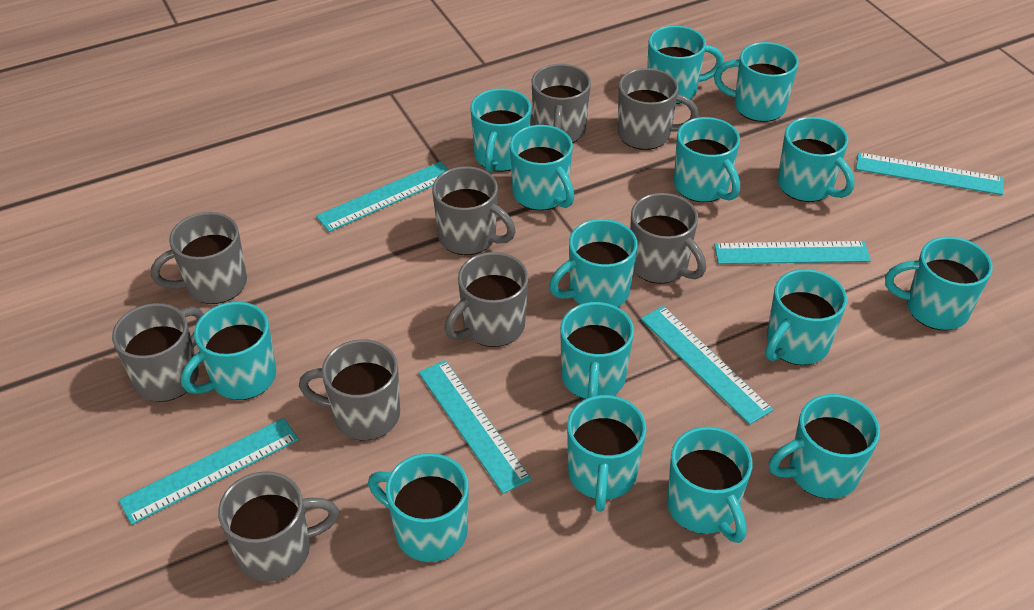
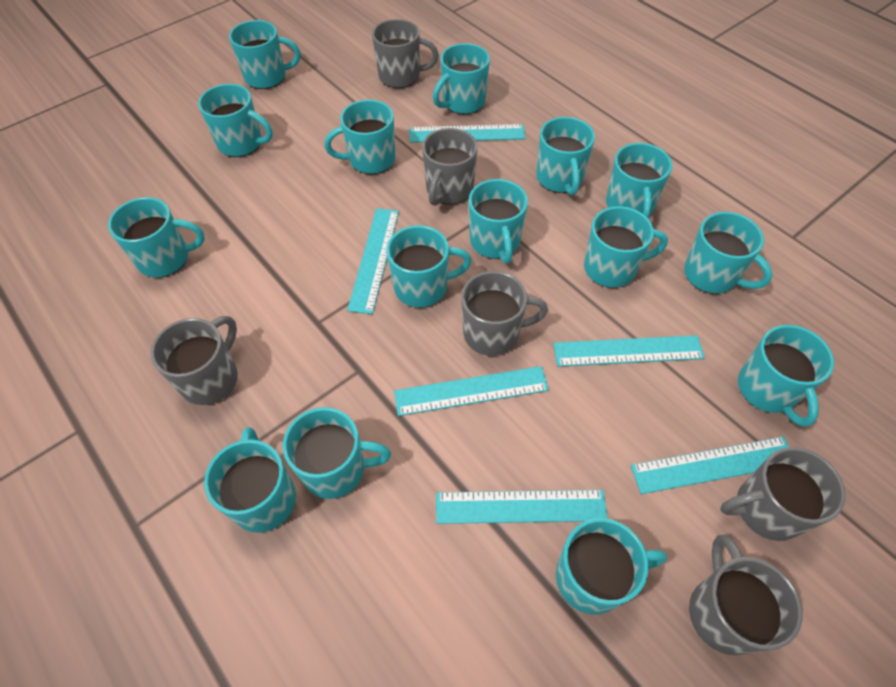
grey mug: [112,303,204,402] [151,212,247,304] [218,471,339,582] [299,339,400,440] [432,166,516,255] [444,252,529,347] [531,64,591,143] [618,68,699,150] [630,193,706,284] = 9 -> [151,316,238,405] [372,19,439,88] [422,128,478,206] [461,271,548,356] [689,535,803,655] [720,447,846,541] = 6

